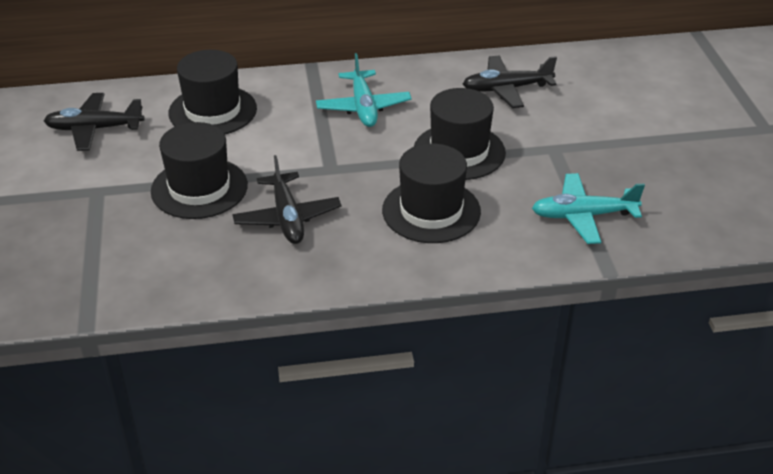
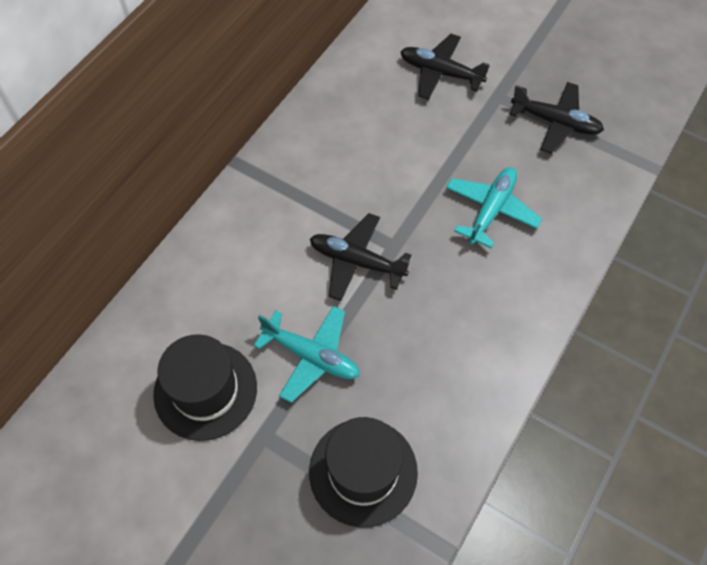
black hat: [151,122,248,219] [169,50,257,134] [382,144,481,243] [414,88,506,180] = 4 -> [153,334,257,441] [309,417,418,528] = 2

